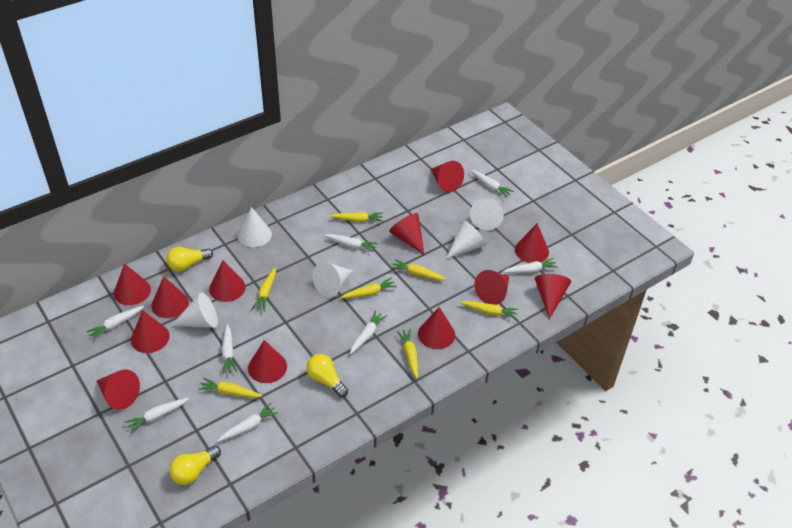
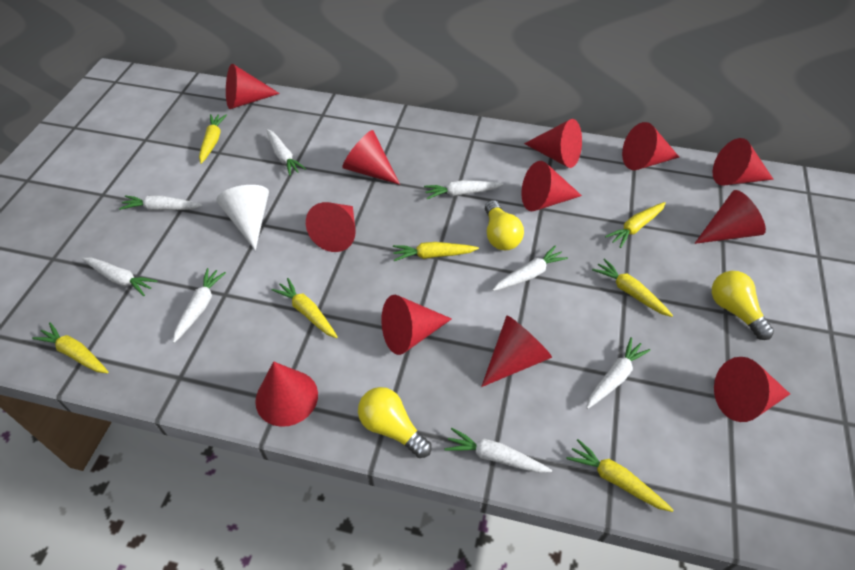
white cone: [171,293,218,328] [238,207,272,247] [313,262,353,298] [446,220,487,259] [470,198,504,230] = 5 -> [216,185,269,250] = 1

